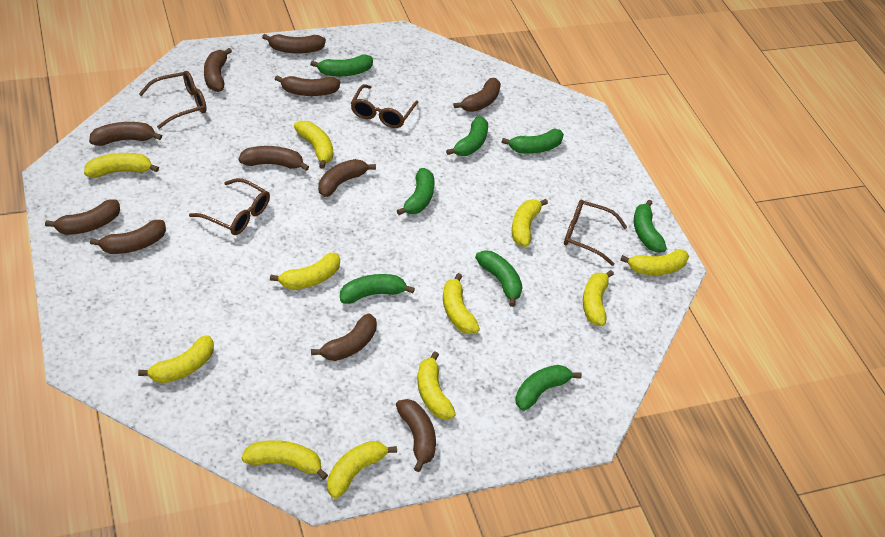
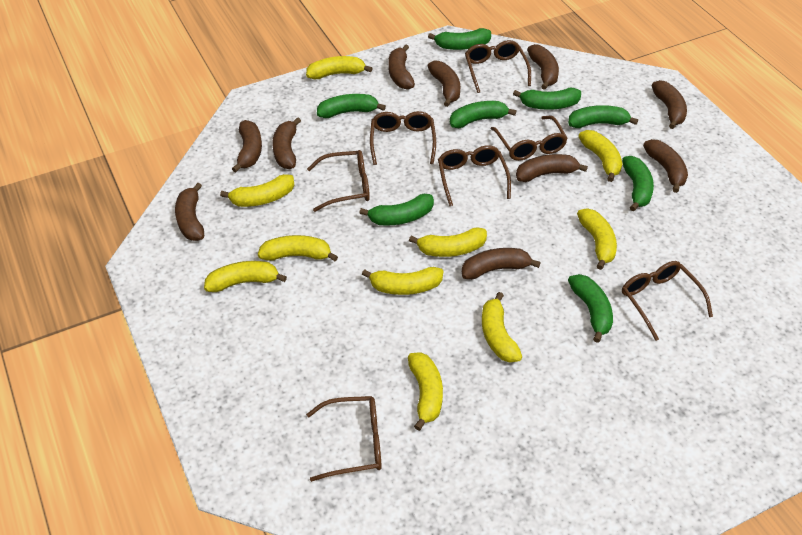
brown banana: [45,199,120,235] [89,122,162,146] [90,220,166,254] [204,48,232,92] [238,146,309,171] [262,34,326,54] [275,75,341,96] [311,314,377,361] [318,159,376,197] [396,399,436,472] [453,78,501,112] = 11 -> [175,183,204,241] [232,120,262,173] [272,117,301,169] [388,44,415,90] [428,60,460,107] [462,248,541,280] [516,154,588,182] [527,44,559,90] [643,139,688,193] [652,80,687,129] = 10
brown glasses: [139,71,207,129] [189,178,270,235] [351,84,418,128] [564,200,627,266] = 4 -> [306,396,382,482] [307,150,370,212] [370,111,436,165] [438,145,511,206] [465,40,531,93] [491,116,568,161] [622,261,713,341] = 7
yellow banana: [84,153,159,178] [138,335,214,383] [242,440,328,480] [270,253,340,290] [294,121,333,169] [327,441,397,499] [417,351,456,420] [443,273,480,334] [512,199,548,247] [583,270,614,326] [620,249,689,275] = 11 -> [204,261,287,292] [220,174,294,207] [258,235,338,261] [306,56,373,79] [362,267,443,295] [408,352,443,431] [409,227,487,257] [482,292,522,363] [577,209,617,270] [578,130,622,182] = 10

